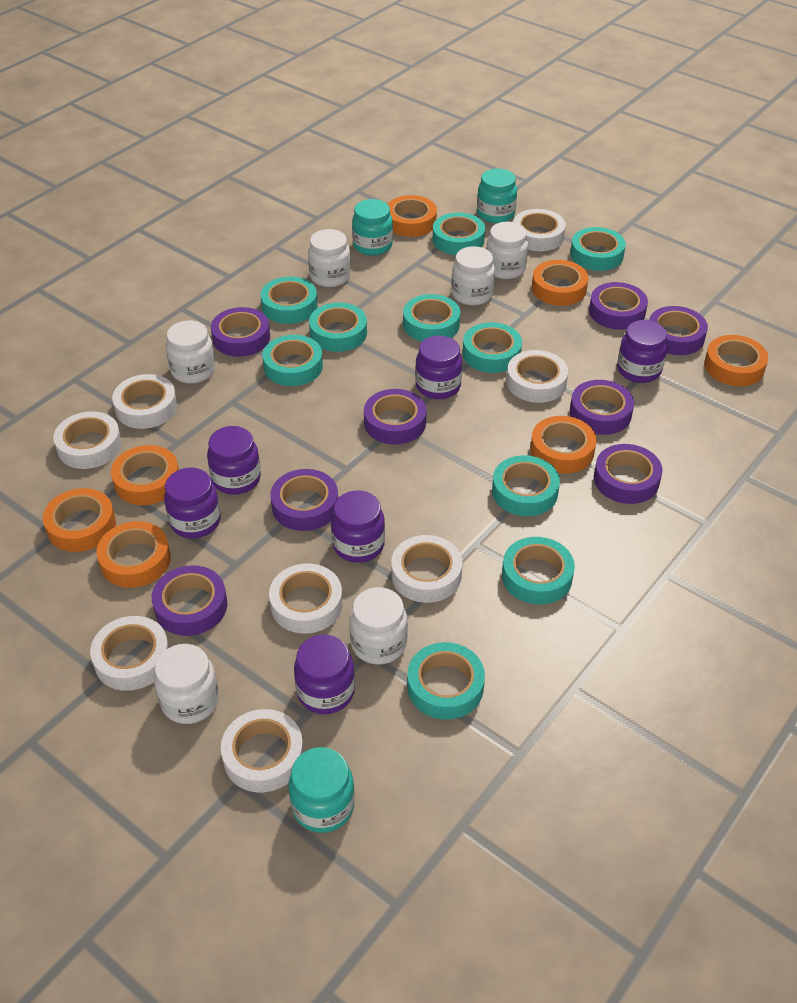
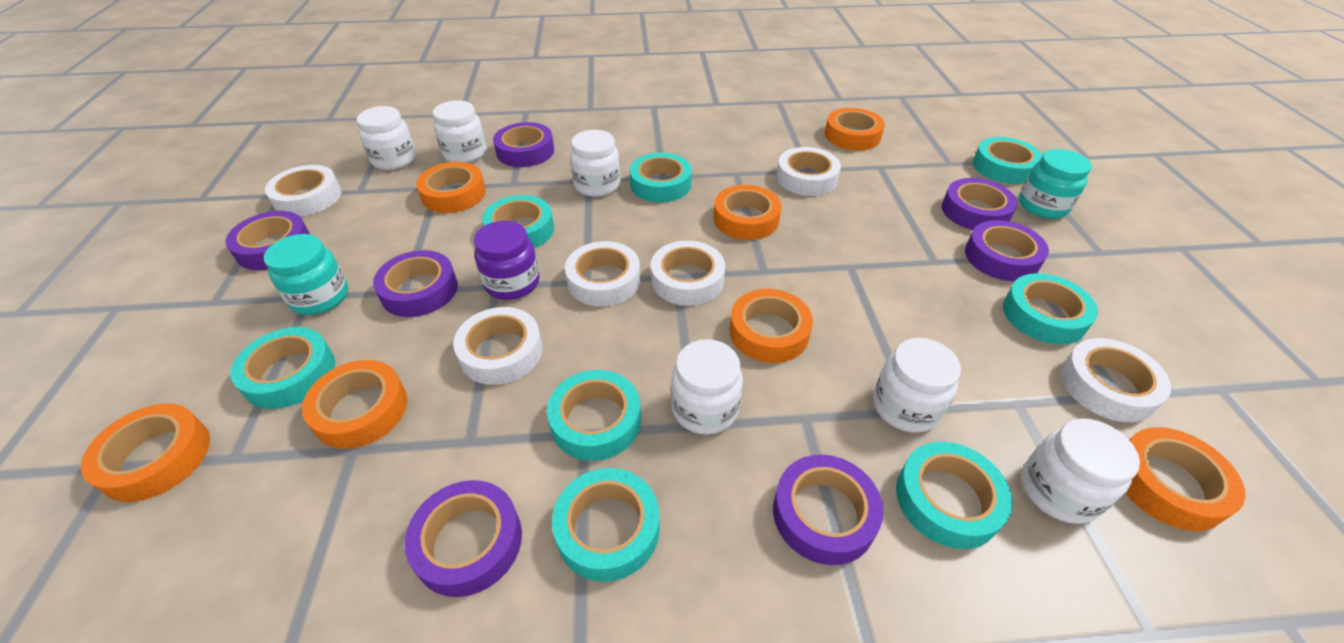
purple jar: [164,468,221,538] [207,426,261,495] [294,634,355,714] [331,491,385,563] [415,335,462,399] [617,320,668,383] = 6 -> [474,221,539,300] = 1
purple tape: [152,565,227,636] [211,307,270,357] [271,469,338,531] [364,389,426,445] [570,380,634,435] [589,282,648,330] [594,444,663,504] [649,306,708,355] = 8 -> [225,211,310,270] [373,250,458,317] [405,480,522,597] [493,122,554,167] [773,455,884,565] [942,178,1018,230] [965,220,1049,281] = 7
turquoise jar: [288,747,355,833] [352,199,393,256] [477,168,517,223] = 3 -> [264,234,348,315] [1019,149,1092,219] = 2
turquoise tape: [260,277,318,324] [262,335,323,386] [309,303,367,352] [403,294,460,341] [407,642,485,720] [433,213,485,255] [463,322,522,373] [492,455,560,516] [502,537,575,605] [570,227,626,271] = 10 -> [230,327,335,409] [482,195,554,248] [547,370,641,461] [552,468,660,582] [629,153,692,202] [896,442,1012,549] [973,137,1042,184] [1003,273,1098,345] = 8
white tape: [53,411,122,469] [90,616,169,691] [112,374,177,429] [221,709,304,792] [269,563,343,634] [391,535,462,603] [506,350,568,403] [513,209,566,251] = 8 -> [265,165,341,216] [453,307,542,385] [565,241,640,306] [651,241,725,306] [776,147,841,196] [1061,338,1171,422] = 6

